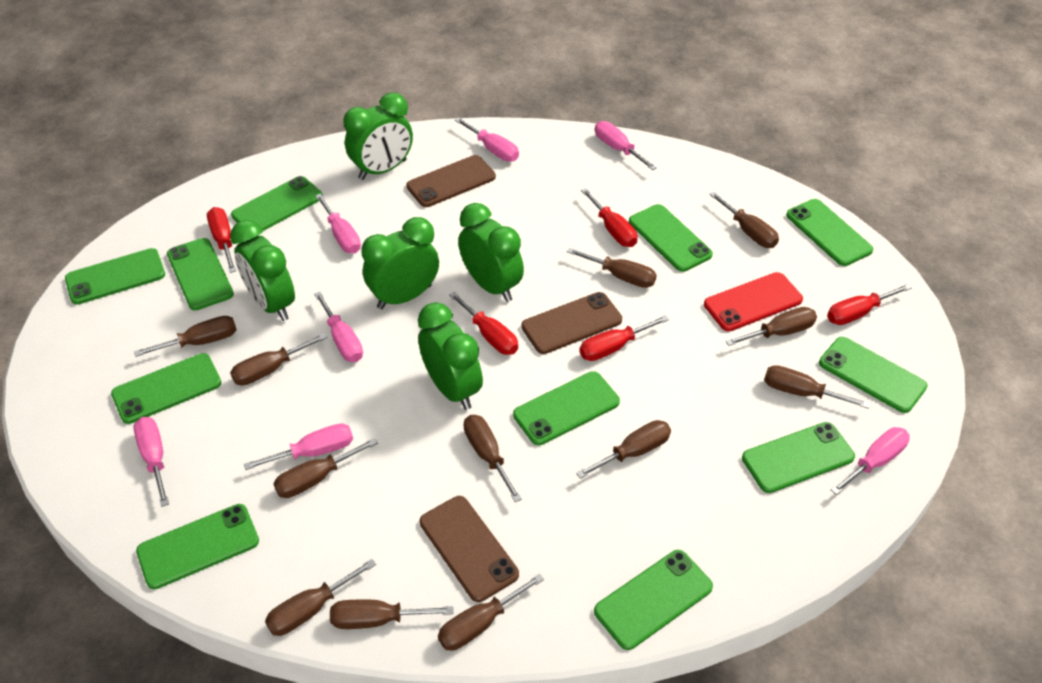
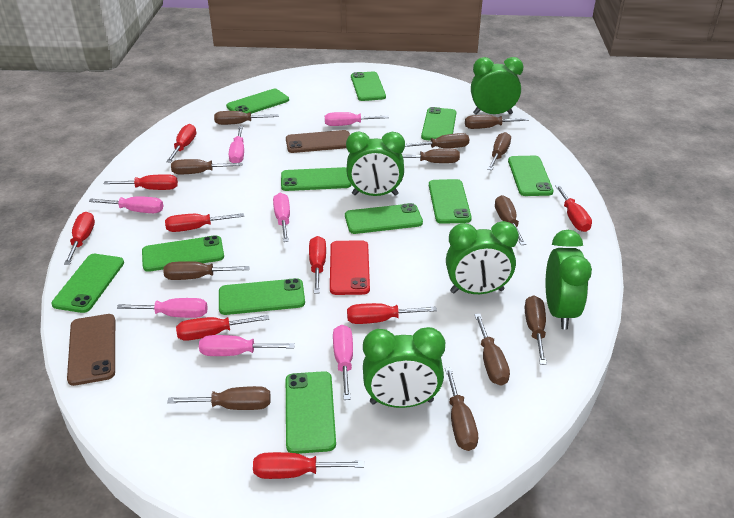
brown phone: [406,155,496,207] [420,496,519,602] [521,292,622,354] = 3 -> [67,314,115,386] [286,130,350,153] = 2
red screwdriver: [207,207,236,273] [449,292,518,355] [579,315,669,361] [581,188,637,247] [827,284,911,325] = 5 -> [64,212,95,265] [103,174,178,190] [165,213,244,232] [166,124,196,163] [176,315,269,341] [253,452,364,479] [309,236,326,294] [347,303,437,324] [555,185,592,232] = 9

